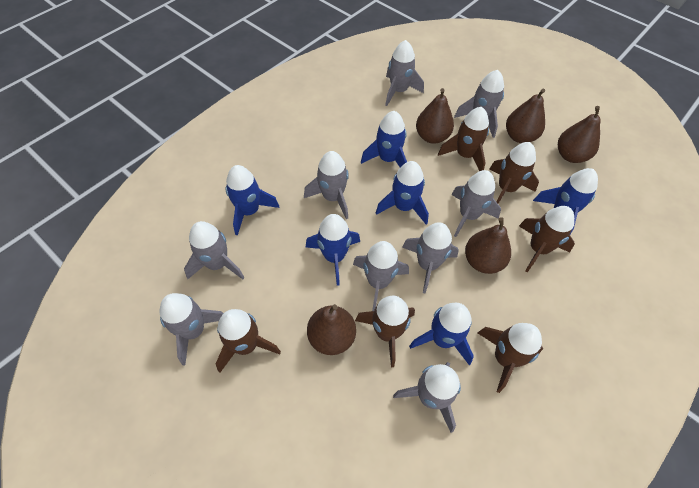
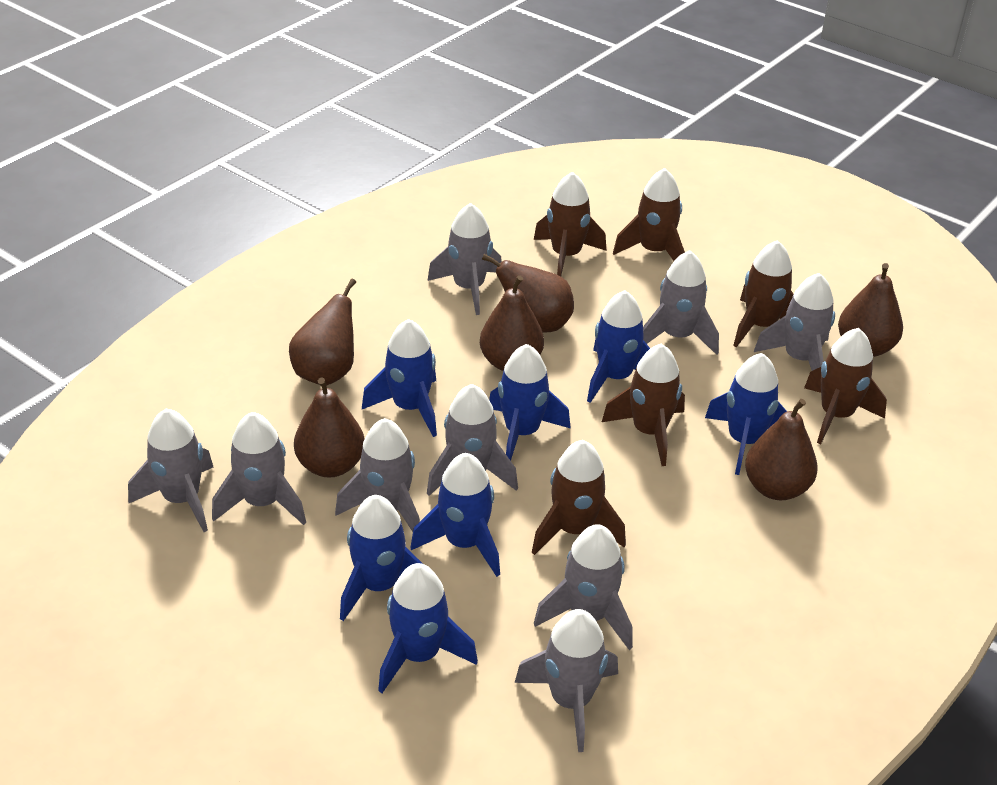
blue rocket: [226,165,280,236] [306,214,360,286] [361,111,407,168] [376,161,429,225] [409,303,474,365] [533,168,598,234] = 6 -> [340,495,423,621] [362,319,437,437] [378,563,478,693] [411,453,500,577] [489,344,571,461] [587,290,650,403] [705,353,787,475] = 7
brown pear: [307,304,356,355] [416,88,454,144] [465,217,511,274] [506,88,545,143] [558,106,601,163] = 5 -> [289,279,356,386] [294,378,365,478] [480,275,544,371] [482,254,574,332] [745,399,818,500] [838,263,903,357] = 6

